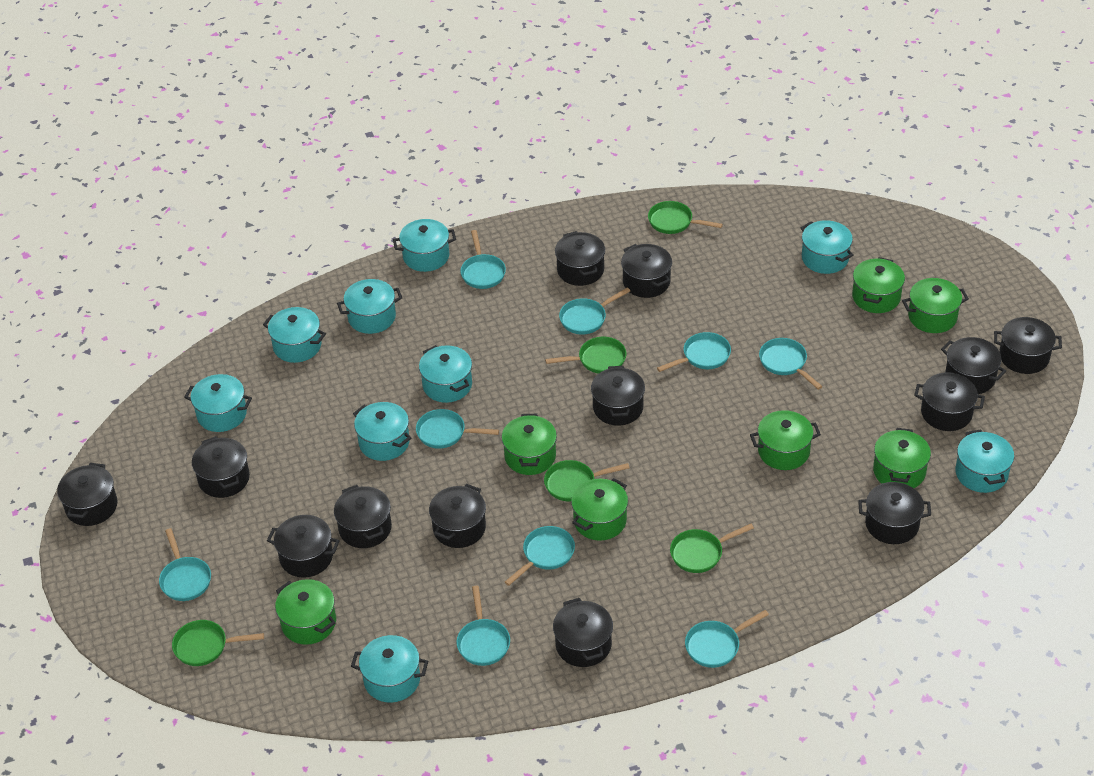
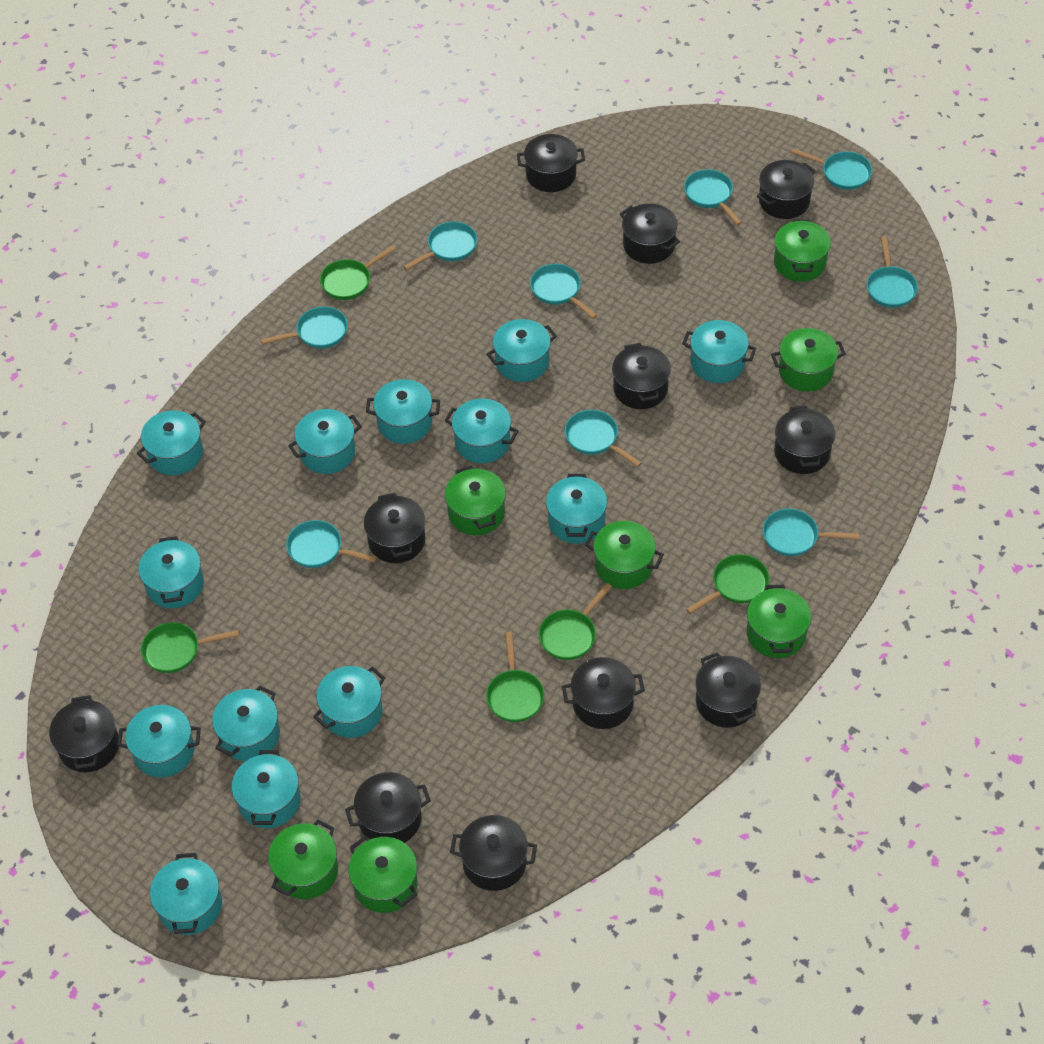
black pot: [57,463,117,526] [192,436,250,498] [267,515,340,578] [334,485,392,548] [429,484,486,548] [553,598,613,667] [555,231,605,286] [591,366,645,426] [621,244,672,298] [858,482,931,544] [914,372,985,431] [941,337,1006,394] [994,317,1062,374] = 13 -> [49,695,119,772] [345,772,431,843] [364,492,425,563] [450,815,537,891] [517,134,585,192] [562,657,645,729] [612,343,671,409] [620,203,680,264] [695,652,761,728] [757,160,816,219] [774,406,835,474] = 11
turquoise pot: [184,374,252,432] [263,307,326,363] [337,279,402,334] [351,635,428,703] [353,402,411,461] [393,219,456,272] [419,345,472,403] [801,220,854,274] [955,430,1014,493] = 9 -> [117,705,201,777] [137,410,206,475] [138,536,204,608] [150,853,222,935] [212,686,280,761] [232,750,301,828] [288,409,362,474] [313,666,385,738] [366,379,440,444] [445,399,519,464] [487,319,557,382] [546,474,607,544] [682,320,756,383] = 13

